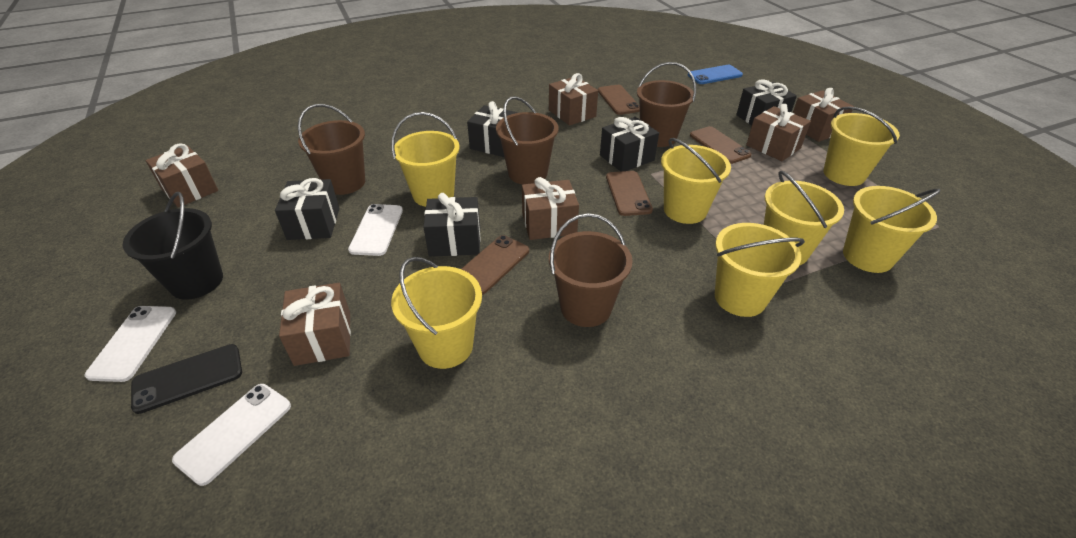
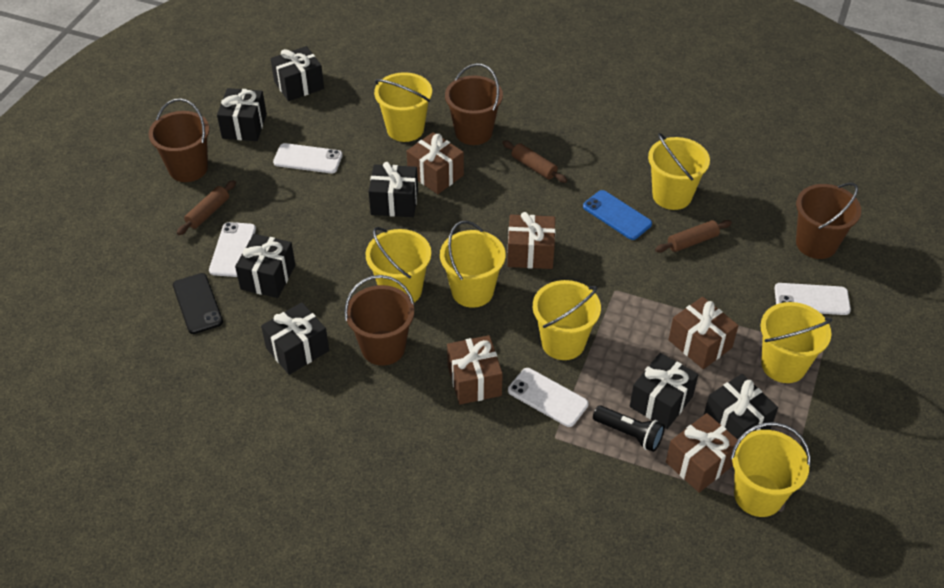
black bucket: [123,192,223,300] = 1 -> none = 0
black flashlight: none = 0 -> [593,405,665,452] = 1
black gift: [275,178,340,240] [423,193,481,257] [467,101,518,157] [600,117,659,171] [736,80,797,126] = 5 -> [217,88,267,141] [235,234,295,298] [261,302,329,375] [270,46,324,101] [368,162,418,217] [630,353,698,429] [704,374,778,439] = 7
brown gift: [146,143,218,207] [279,283,351,366] [522,177,579,240] [549,73,598,126] [746,104,811,161] [793,88,854,142] = 6 -> [407,132,464,194] [447,335,503,405] [507,212,556,269] [666,413,738,493] [668,297,739,369] = 5
brown phone: [461,235,529,294] [598,85,640,115] [606,171,653,216] [690,126,752,164] = 4 -> none = 0
brown rolling pin: none = 0 -> [177,180,236,235] [502,140,567,183] [655,220,732,253] = 3
white phone: [85,306,176,382] [172,384,291,486] [348,204,403,256] = 3 -> [209,222,256,277] [273,143,342,173] [508,368,589,427] [774,283,851,315] = 4

